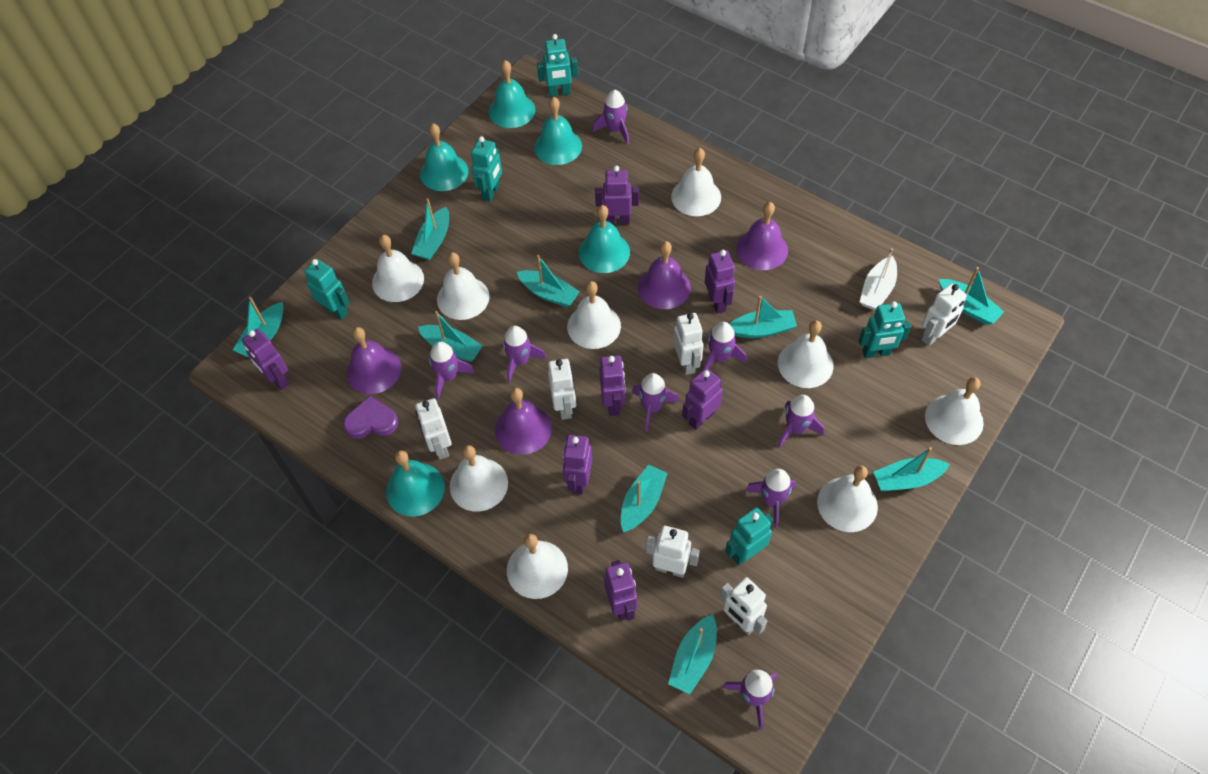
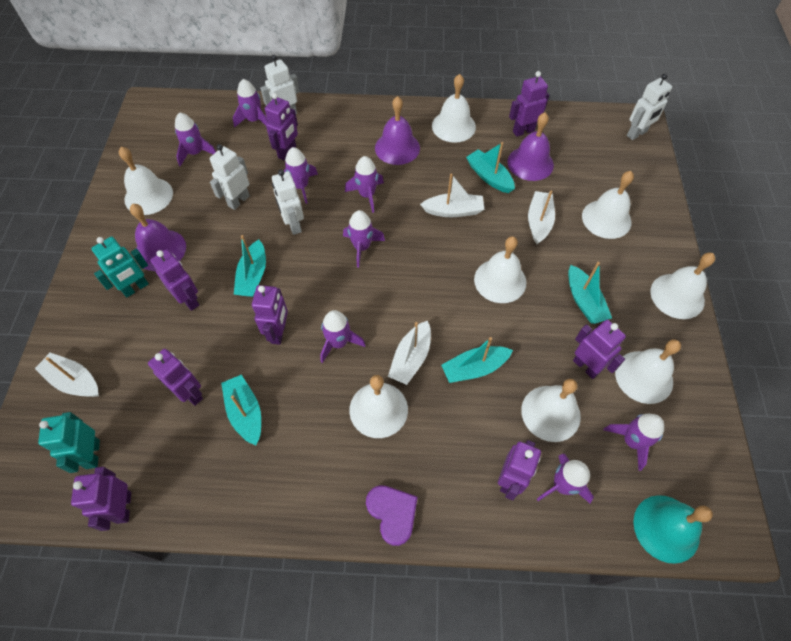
purple bell: [347,327,401,394] [495,388,552,455] [638,241,691,309] [736,202,788,270] = 4 -> [130,204,186,271] [375,96,420,165] [508,113,554,181] = 3
purple robot: [242,329,289,390] [563,435,592,494] [595,166,639,225] [599,355,626,416] [604,560,637,621] [682,368,723,430] [705,250,735,314] = 7 -> [71,467,131,531] [148,349,203,406] [150,249,199,311] [252,285,288,345] [265,93,298,161] [498,440,541,500] [509,71,549,137] [573,320,626,379] = 8
turquoise bell: [386,450,445,517] [420,123,469,191] [489,60,535,128] [534,97,582,165] [579,205,630,273] = 5 -> [633,495,713,564] = 1
turquoise boat: [233,297,283,358] [411,198,449,260] [418,311,483,362] [517,255,580,307] [621,465,668,532] [668,614,717,694] [729,296,797,338] [873,447,950,491] [939,267,1004,325] = 9 -> [221,374,261,445] [234,235,266,297] [441,337,513,383] [466,142,515,193] [568,262,612,324] = 5
turquoise robot: [304,259,350,320] [471,136,502,202] [537,34,578,97] [725,508,773,565] [859,301,911,358] = 5 -> [38,412,100,473] [91,237,149,297] = 2
white bell: [372,235,424,302] [437,252,489,320] [450,445,508,512] [507,534,568,599] [567,281,621,349] [671,148,721,216] [778,320,834,388] [817,465,878,532] [925,377,984,445] = 9 -> [119,147,173,215] [349,375,408,438] [432,74,476,143] [474,236,526,303] [521,379,581,442] [582,171,634,239] [615,339,681,404] [650,253,715,319] = 8
white boat: [860,248,897,310] = 1 -> [35,353,99,397] [388,321,431,385] [420,173,485,217] [528,190,555,244] = 4
white robot: [415,398,452,460] [548,359,576,420] [646,526,700,578] [673,313,703,375] [720,577,767,635] [921,284,966,346] = 6 -> [210,144,250,210] [260,55,300,114] [272,170,304,235] [627,74,672,140] = 4

